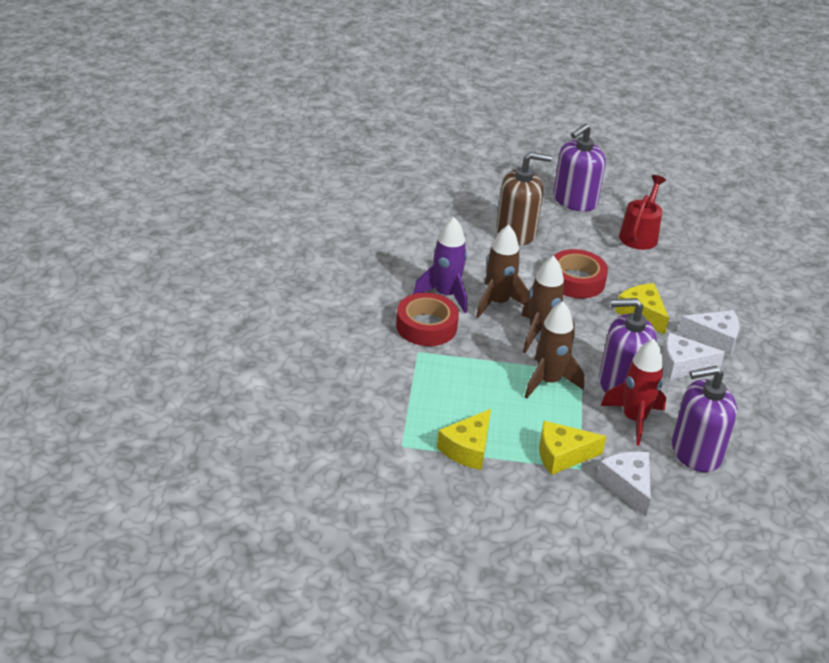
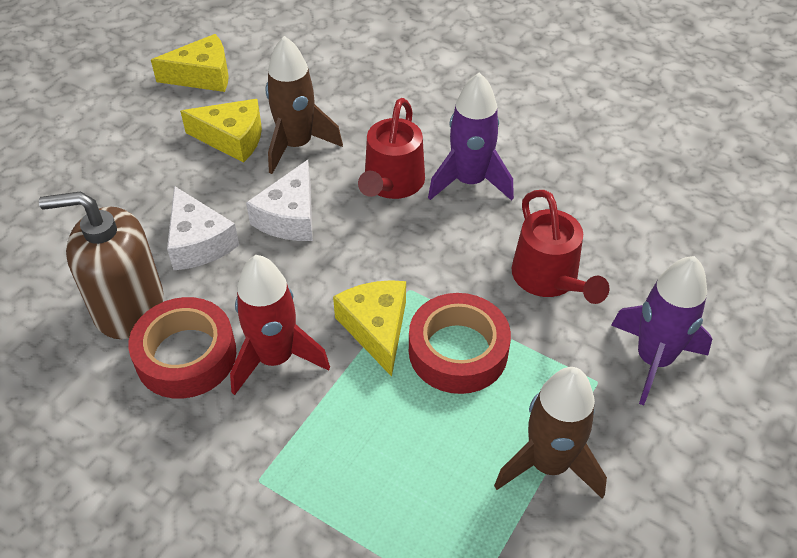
brown rocket: [476,225,530,318] [521,256,575,353] [525,301,584,399] = 3 -> [266,36,343,174] [494,367,607,499] = 2
purple rocket: [413,217,467,313] = 1 -> [428,72,514,201] [611,256,712,405] = 2
purple soap dispenser: [553,123,606,212] [599,298,657,392] [672,366,737,472] = 3 -> none = 0
red watering can: [619,175,666,250] = 1 -> [358,98,425,199] [512,190,609,304] = 2
white cheese: [597,452,651,517] [662,333,725,380] [678,310,739,355] = 3 -> [167,186,239,270] [246,160,313,241] = 2

